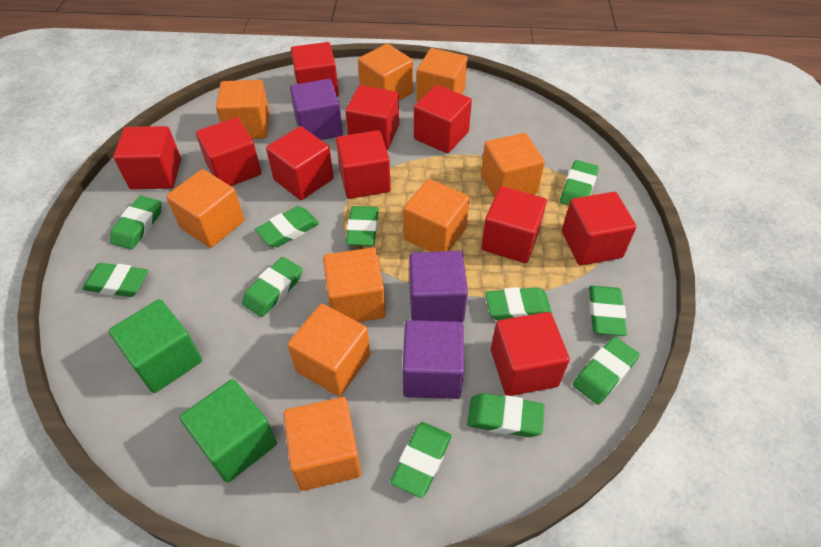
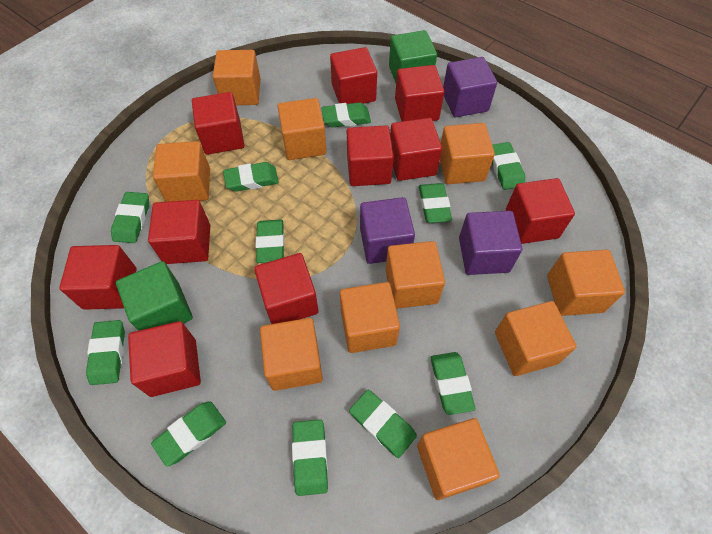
orange cube: [166,169,244,248] [216,80,270,139] [283,397,361,491] [287,304,370,396] [323,248,386,322] [358,44,413,100] [403,179,470,252] [416,48,468,102] [481,133,545,198] = 9 -> [153,141,210,202] [213,50,261,105] [260,318,323,391] [277,98,327,160] [340,282,400,353] [386,241,445,309] [417,418,500,500] [440,123,495,184] [495,301,577,376] [547,250,625,316] = 10

